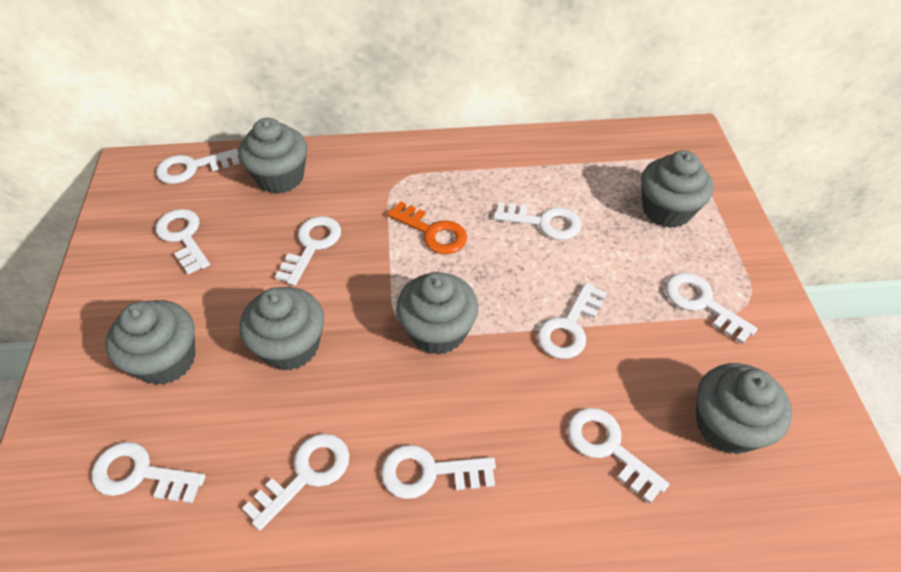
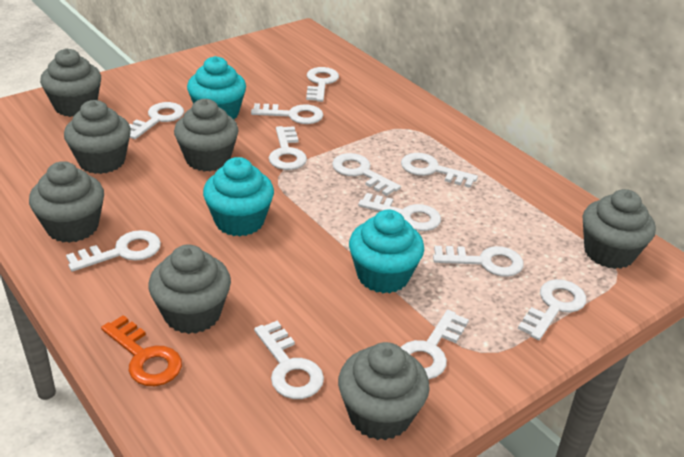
grey cupcake: [105,300,195,385] [239,118,307,194] [240,287,324,371] [396,272,478,355] [641,150,714,228] [696,363,792,454] = 6 -> [29,161,104,243] [40,48,101,117] [64,100,131,174] [149,244,231,334] [174,99,239,171] [338,342,430,440] [583,189,656,269] = 7
turquoise cupcake: none = 0 -> [187,56,246,119] [203,157,274,237] [349,210,424,293] = 3
white key: [91,442,206,503] [155,209,210,275] [156,149,240,184] [242,434,350,531] [275,216,341,286] [381,445,496,499] [493,202,581,240] [537,283,607,359] [567,408,669,504] [665,273,758,344] = 10 -> [66,230,161,272] [129,102,184,139] [251,103,323,124] [254,321,324,399] [269,126,307,170] [306,67,339,102] [332,153,401,196] [358,193,441,231] [400,310,469,380] [401,153,478,188] [433,246,524,277] [518,279,586,340] = 12

